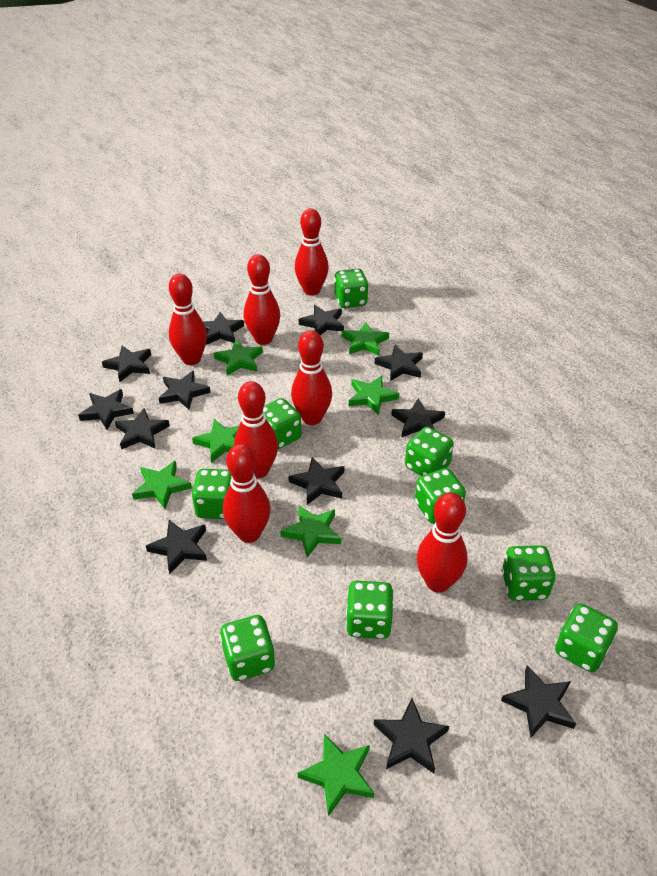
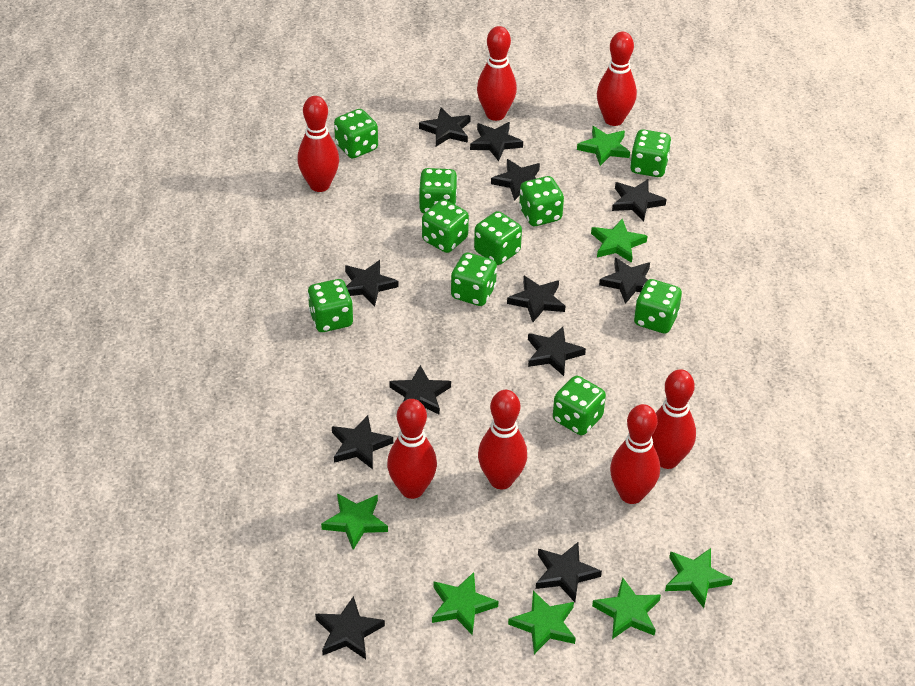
green dice: [191,469,232,519] [220,615,275,681] [263,398,302,449] [334,269,369,308] [346,581,394,639] [405,427,454,476] [415,468,466,524] [502,545,555,601] [555,604,618,672] = 9 -> [308,279,353,332] [334,109,378,158] [419,168,458,213] [422,199,469,253] [451,252,497,306] [474,211,522,265] [519,176,564,226] [553,376,606,435] [630,129,672,177] [634,279,682,334] = 10

